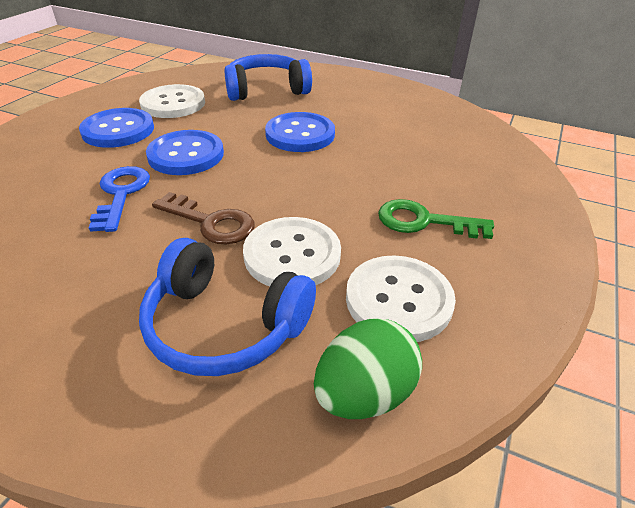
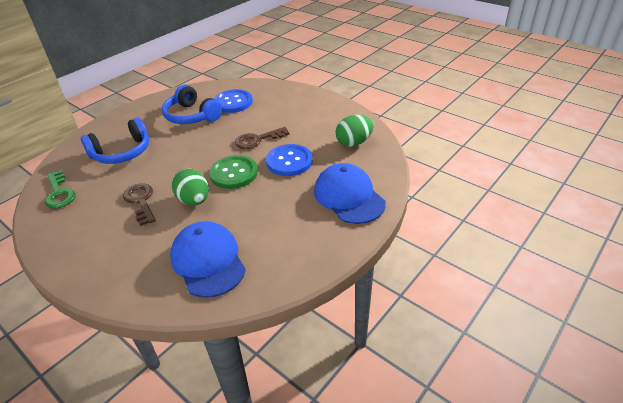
blue button: [79,108,154,148] [146,130,224,175] [265,112,335,152] = 3 -> [214,89,253,113] [266,144,313,176] = 2
blue cap: none = 0 -> [170,221,246,298] [314,163,386,224] = 2
blue key: [89,166,150,232] = 1 -> none = 0
brown key: [152,192,254,245] = 1 -> [123,183,156,226] [235,127,289,149] = 2
green button: none = 0 -> [209,155,258,189] = 1
green egg: [314,319,422,419] = 1 -> [172,169,209,206] [336,115,374,147] = 2
white button: [139,84,205,118] [243,217,341,286] [346,255,456,342] = 3 -> none = 0

